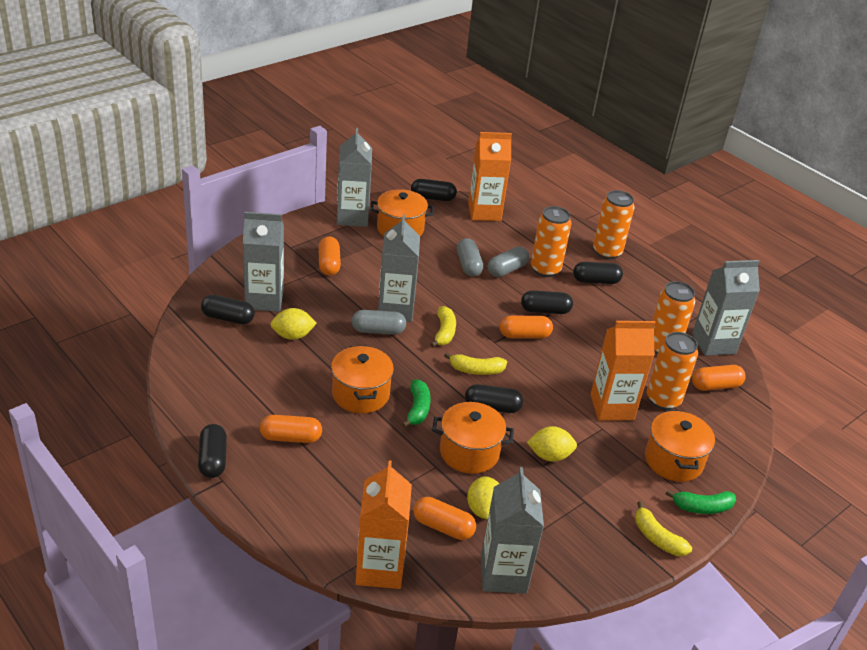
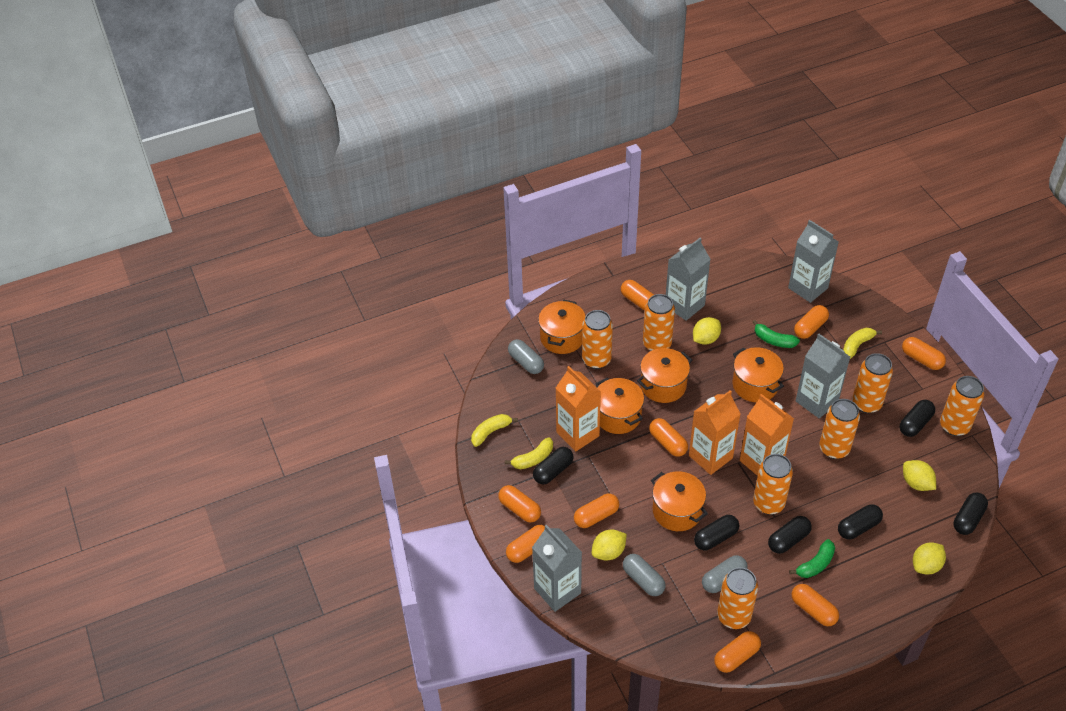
grey carton: [243,212,284,312] [337,128,372,227] [378,215,420,322] [481,467,544,594] [692,260,760,356] = 5 -> [532,525,582,612] [666,238,711,321] [788,220,839,303] [796,334,850,418] = 4
orange can: [531,206,571,277] [593,190,635,259] [647,332,698,410] [652,281,695,354] = 4 -> [582,310,613,369] [643,294,675,351] [717,567,758,629] [753,454,793,515] [819,399,860,459] [852,353,893,413] [940,376,984,436] = 7
orange capsule: [260,415,322,443] [318,237,341,275] [414,497,476,540] [500,316,553,338] [692,365,746,391] = 5 -> [498,485,541,523] [506,525,545,563] [574,494,619,528] [621,280,654,311] [649,418,688,457] [714,631,761,673] [791,584,839,626] [794,305,829,339] [902,337,946,370] = 9
orange pot: [331,345,394,413] [370,189,434,236] [432,402,514,474] [645,410,715,482] = 4 -> [538,300,586,354] [596,378,644,434] [637,348,692,403] [651,471,708,531] [733,347,784,402] = 5
yellow lemon: [270,308,317,340] [467,476,499,519] [527,426,577,462] = 3 -> [592,529,627,561] [693,317,721,345] [903,460,936,491] [913,542,946,575] = 4

